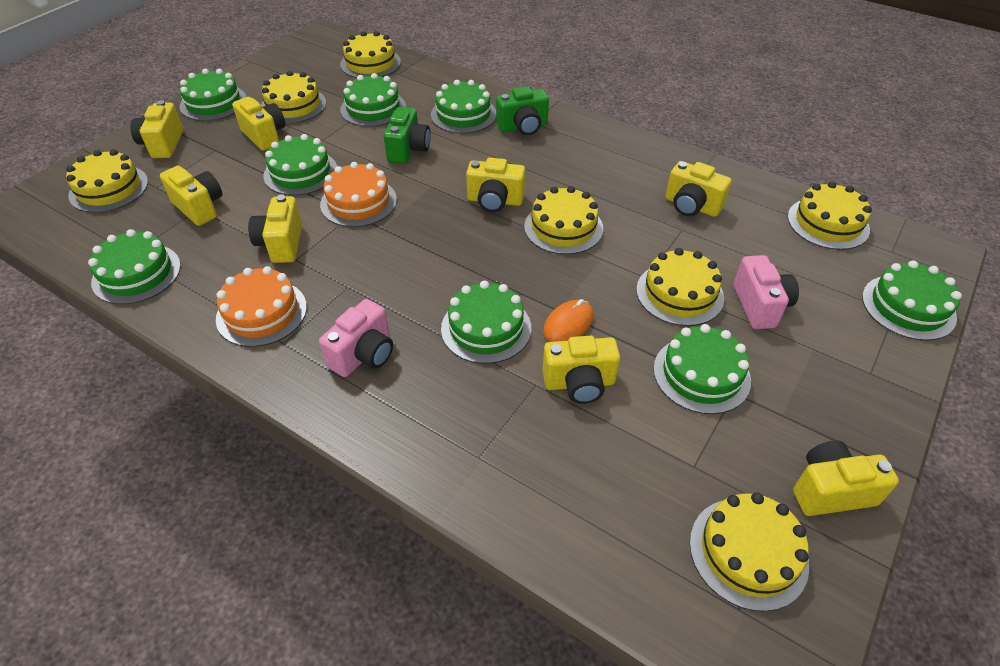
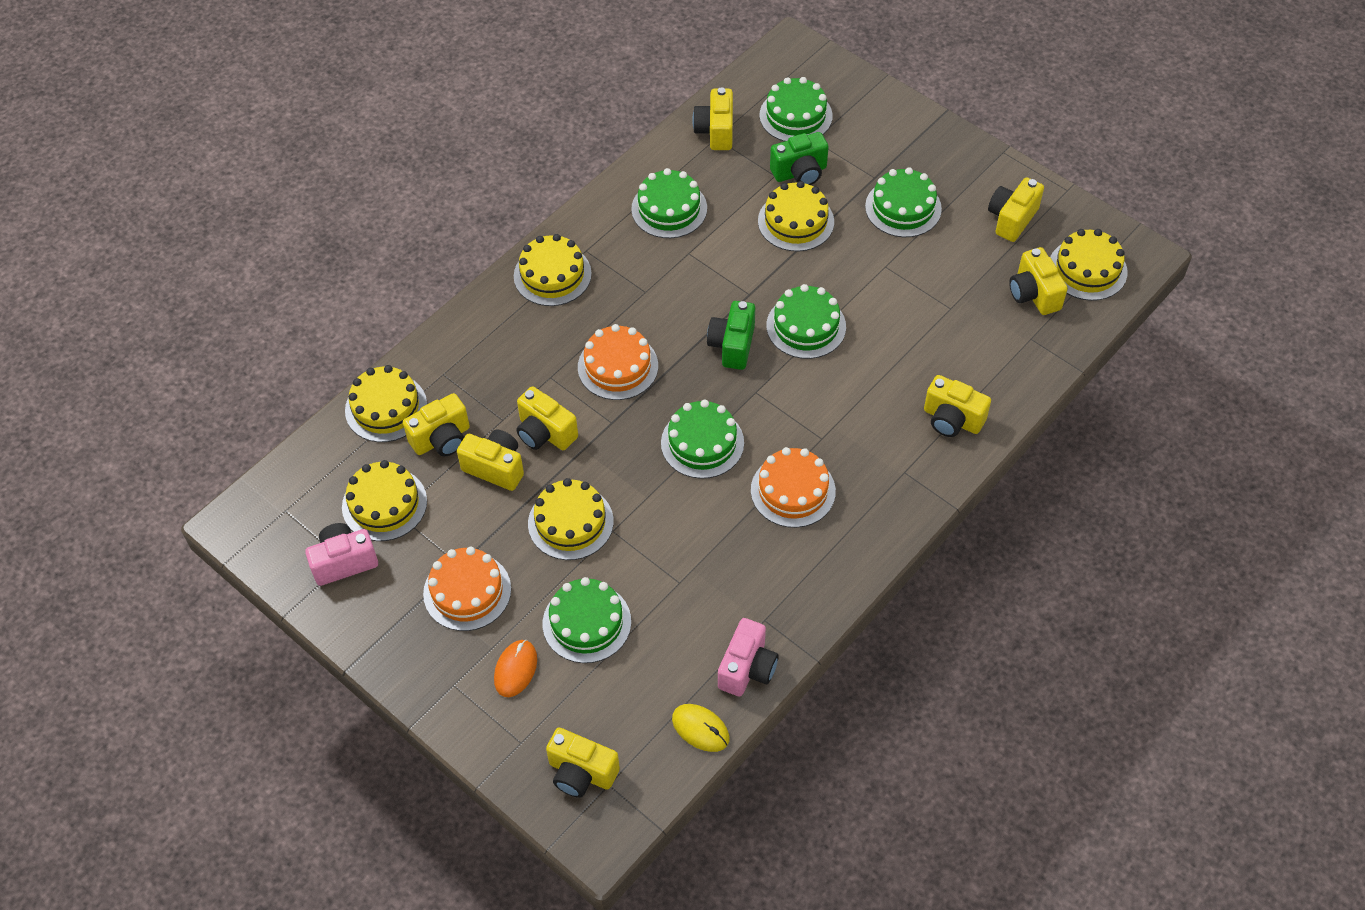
green cake: [88,229,181,305] [180,69,246,121] [264,134,337,196] [340,73,406,127] [431,80,496,134] [441,281,531,364] [653,324,751,414] [862,260,962,341] = 8 -> [543,577,631,663] [631,168,707,238] [661,400,744,479] [759,77,833,142] [766,284,846,359] [865,167,942,237] = 6
orange cake: [216,266,307,347] [320,162,397,227] = 2 -> [423,547,511,631] [578,324,658,400] [751,447,836,528] = 3
yellow cake: [66,149,148,213] [261,71,326,124] [340,31,401,78] [524,186,603,255] [636,248,724,326] [690,492,809,612] [788,181,872,250] = 7 -> [342,460,427,541] [345,365,427,442] [514,234,592,306] [528,478,613,560] [758,181,834,252] [1050,229,1127,301] = 6
yellow mouse: none = 0 -> [672,704,730,752] = 1

